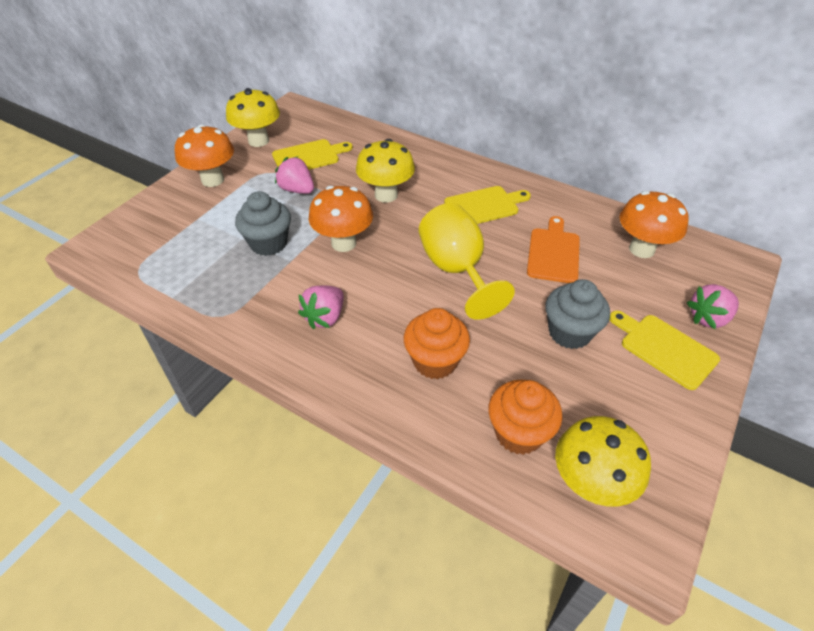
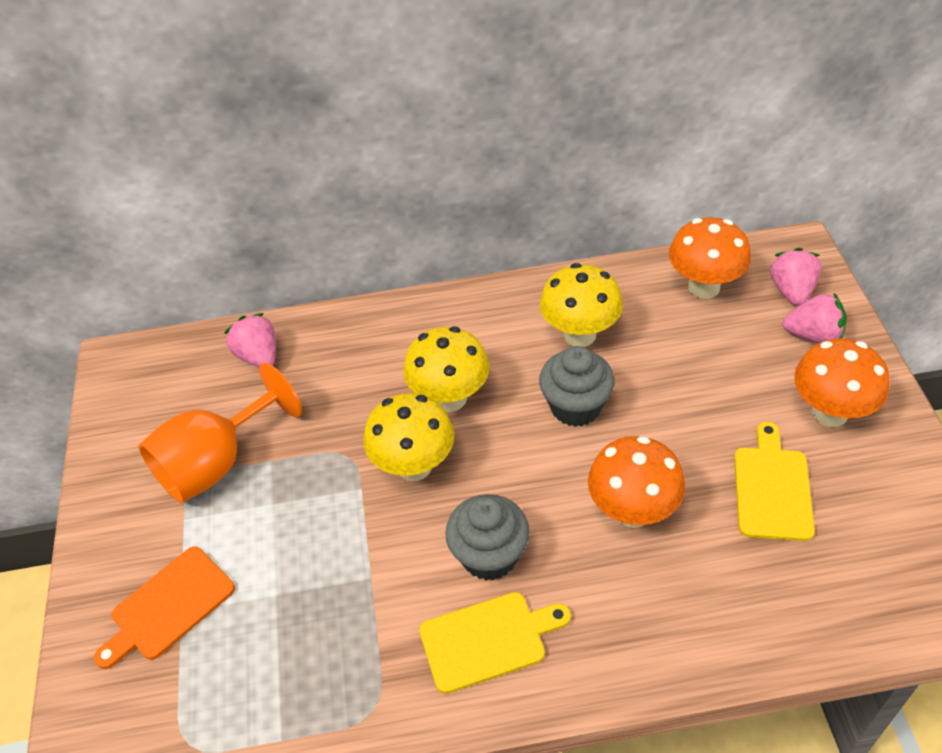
orange cupcake: [404,308,470,379] [488,380,563,455] = 2 -> none = 0
orange goblet: none = 0 -> [138,363,302,503] = 1
yellow cutting board: [272,139,353,170] [444,186,531,224] [609,311,720,390] = 3 -> [419,592,571,694] [734,422,815,541] = 2
yellow goblet: [419,203,515,320] = 1 -> none = 0

